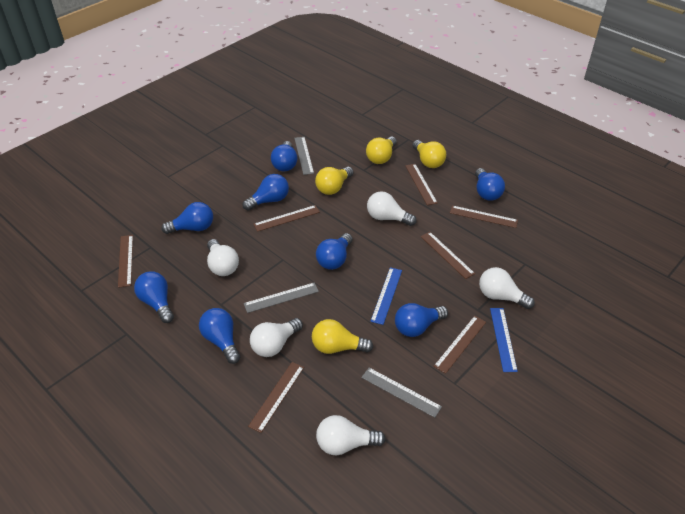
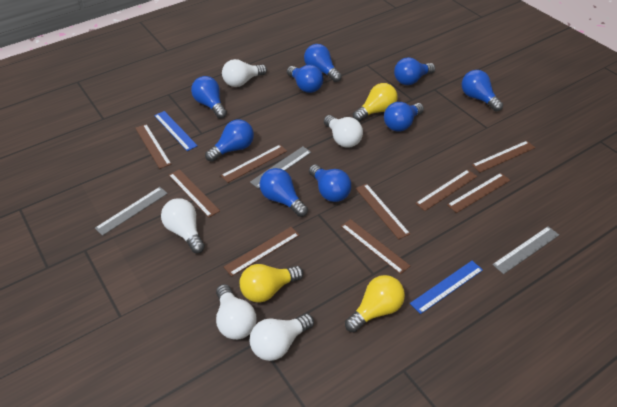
blue light bulb: [134,271,174,323] [162,202,213,234] [199,308,240,364] [243,174,289,211] [271,141,297,171] [316,233,353,270] [395,303,448,337] [475,168,505,201] = 8 -> [191,76,227,119] [205,119,254,162] [259,168,308,217] [287,65,323,93] [304,44,342,82] [309,164,351,202] [384,102,424,132] [394,57,435,85] [462,70,503,112] = 9
brown ruler: [118,235,133,288] [248,362,304,433] [254,205,320,232] [405,164,438,205] [421,232,475,279] [434,316,486,374] [450,205,518,228] = 7 -> [135,124,171,169] [169,169,220,217] [221,145,287,183] [224,227,299,276] [341,219,410,274] [356,184,410,239] [415,169,477,211] [447,173,510,213] [472,141,535,173] = 9
yellow light bulb: [312,319,373,354] [315,167,353,195] [366,137,397,164] [412,140,446,168] = 4 -> [240,264,303,303] [345,275,405,332] [353,83,398,122] = 3

